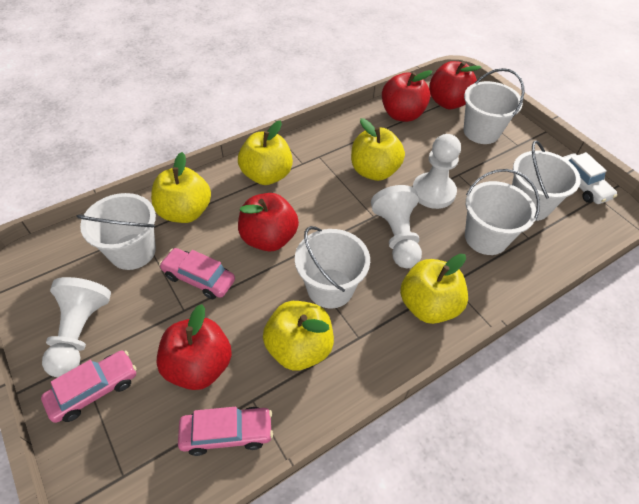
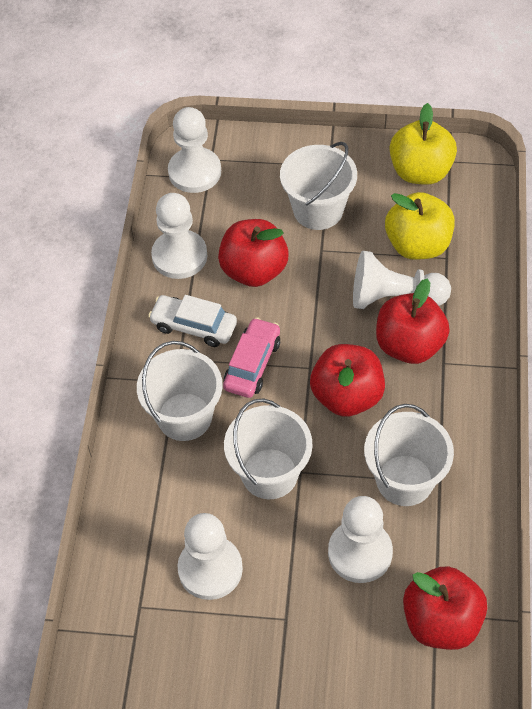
pink car: [41,350,137,423] [159,248,235,299] [178,407,273,456] = 3 -> [223,317,280,398] = 1
white bucket: [77,193,156,270] [295,226,370,308] [464,68,525,144] [465,169,540,255] [512,140,581,221] = 5 -> [137,341,223,441] [224,398,312,499] [280,142,357,230] [364,404,454,506] = 4
white pawn: [42,277,111,377] [371,185,422,268] [413,134,461,209] = 3 -> [151,193,207,279] [168,107,221,193] [177,513,243,600] [328,496,393,583] [353,251,451,309] = 5
yellow apple: [151,152,211,223] [238,121,293,185] [263,301,334,370] [351,118,405,181] [400,254,468,324] = 5 -> [385,192,455,260] [390,103,457,185] = 2

